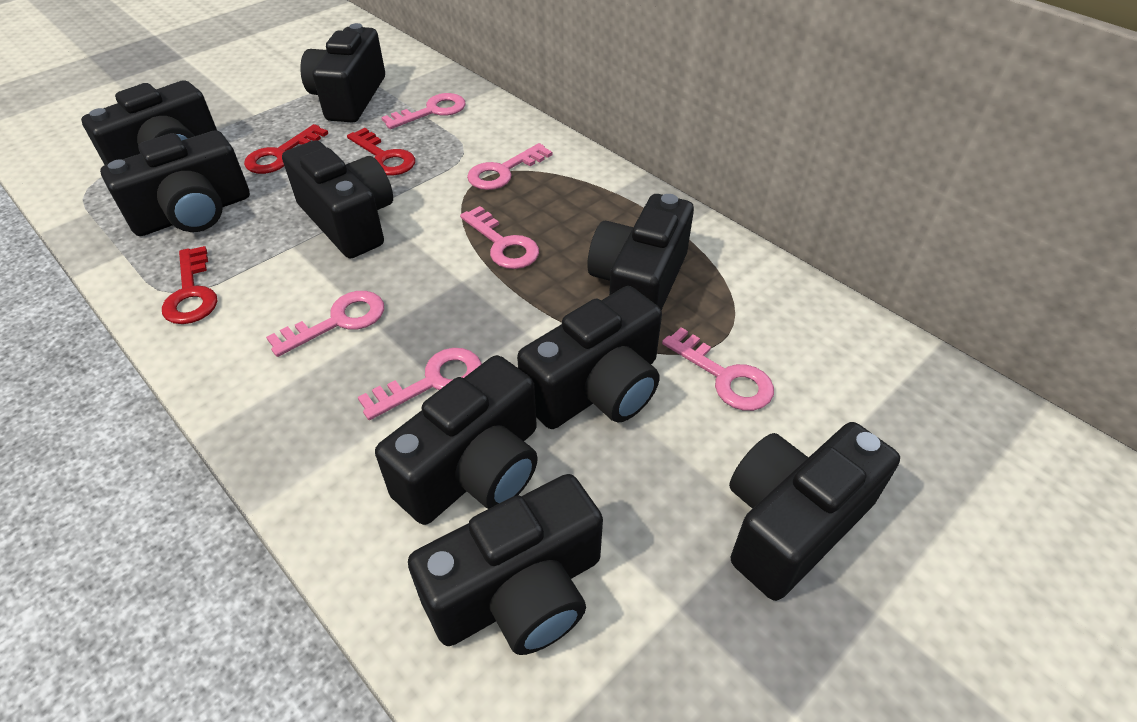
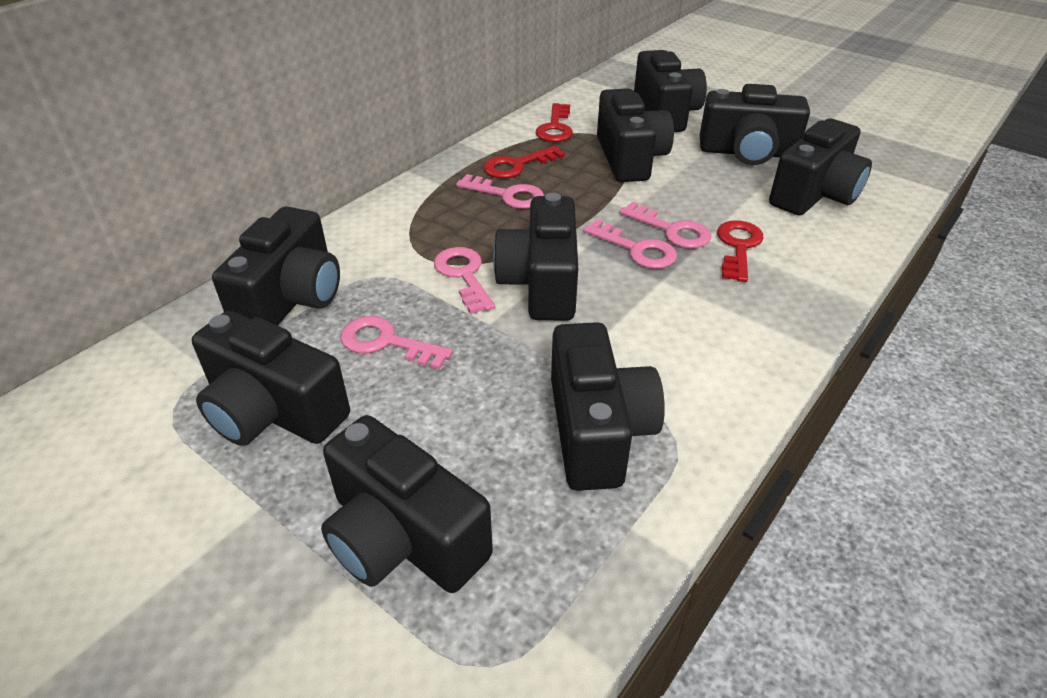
pink key: [266,291,384,357] [358,348,482,420] [381,93,466,129] [460,206,539,269] [467,143,552,190] [662,327,774,411] = 6 -> [341,316,453,370] [434,247,495,314] [456,174,544,209] [583,219,677,269] [619,201,711,248] = 5

